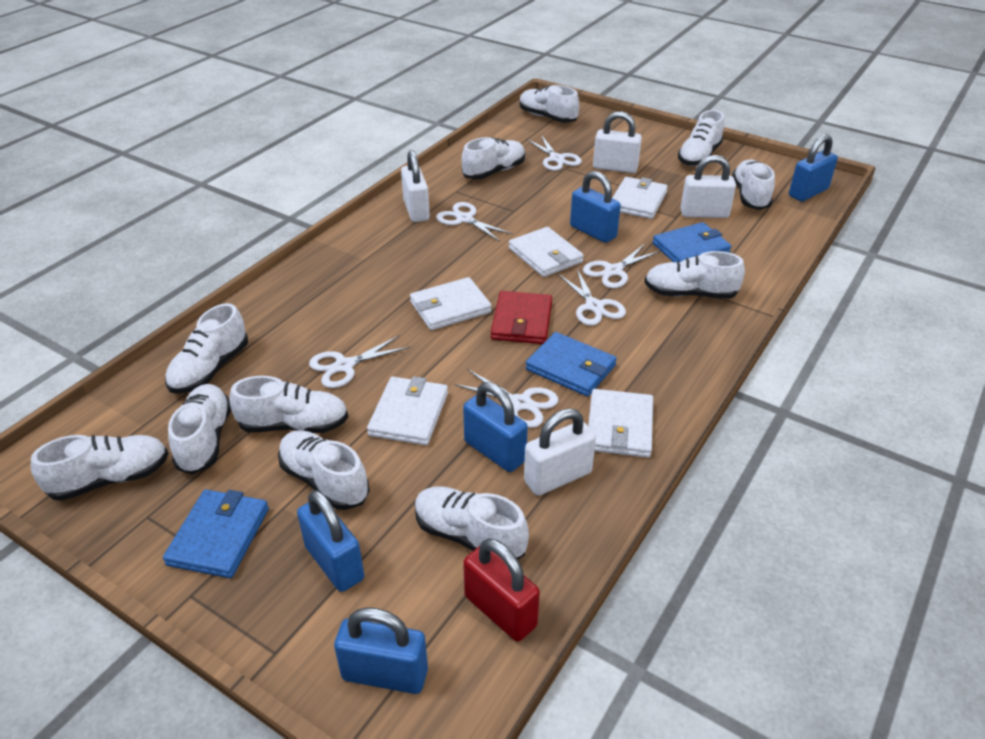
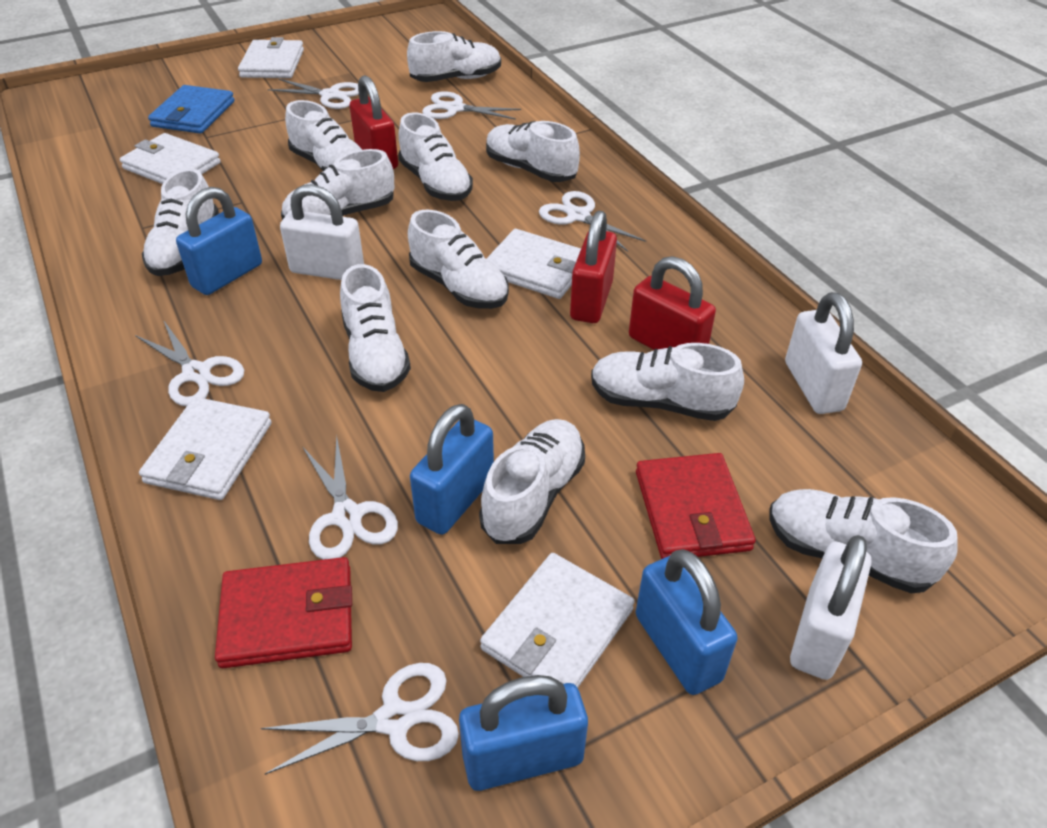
blue padlock: [297,490,364,592] [334,607,428,694] [463,382,528,472] [570,171,621,243] [789,134,838,202] = 5 -> [176,187,262,295] [410,404,494,535] [459,675,588,791] [636,549,738,695] = 4
blue wallet: [163,489,269,578] [526,332,617,397] [653,222,731,262] = 3 -> [148,85,235,134] = 1
red padlock: [463,539,540,642] = 1 -> [350,75,398,169] [570,211,617,323] [629,256,716,350] = 3
red wallet: [491,291,552,344] = 1 -> [215,557,352,668] [636,453,756,559] = 2
white padlock: [401,150,430,222] [524,408,596,496] [593,111,642,173] [681,155,736,218] = 4 -> [280,184,364,280] [785,292,862,414] [790,535,871,680] = 3

